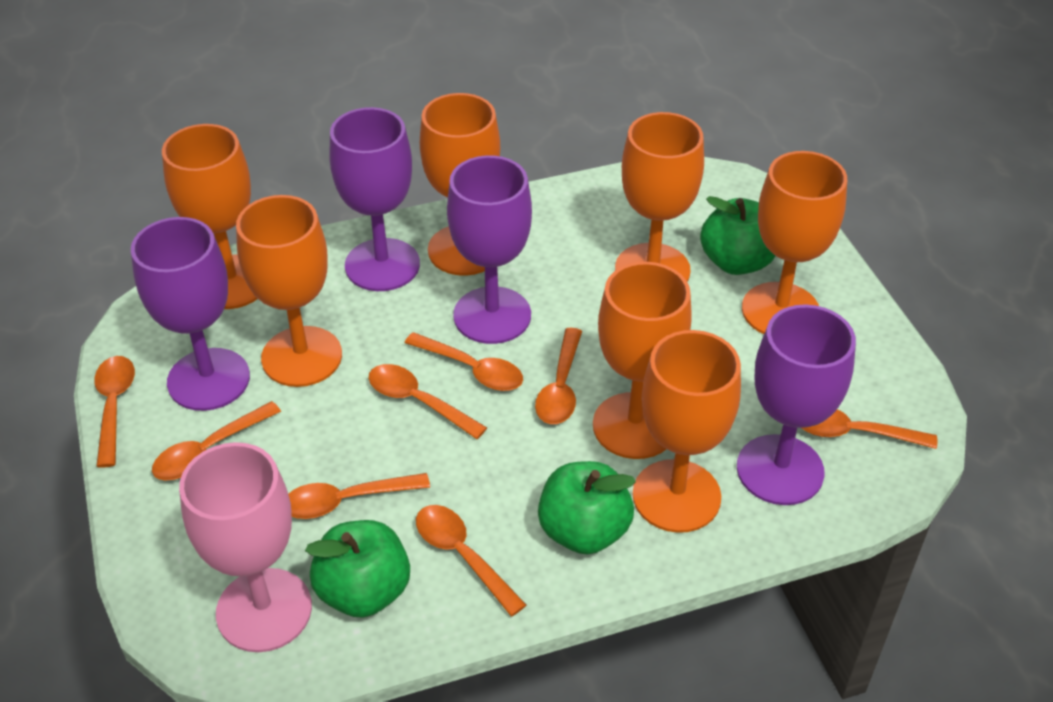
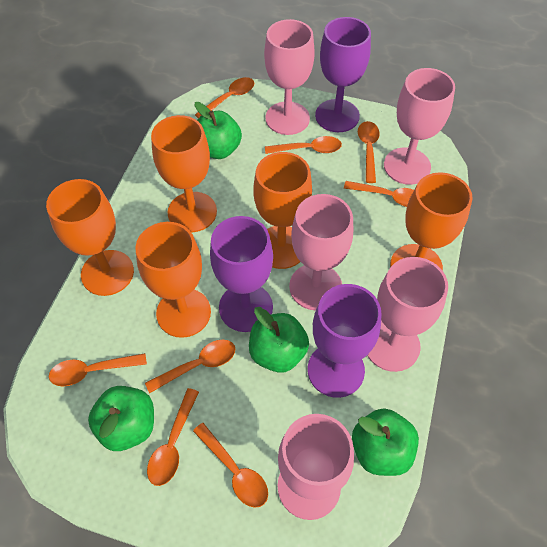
green apple: [305,520,410,618] [538,461,636,555] [700,196,775,275] = 3 -> [88,386,154,451] [194,102,242,159] [249,307,309,373] [352,408,419,476] = 4
orange goblet: [162,124,258,309] [236,195,342,387] [420,93,500,276] [593,262,692,459] [615,112,704,282] [633,330,741,533] [742,151,847,334] = 7 -> [46,179,134,296] [136,222,211,338] [151,115,217,232] [253,152,312,269] [390,172,472,271] = 5
pink goblet: [179,442,312,652] = 1 -> [264,19,315,135] [278,414,354,520] [289,194,353,310] [367,257,448,372] [384,68,455,185] = 5
purple goblet: [131,217,250,411] [329,107,420,291] [447,155,532,344] [737,304,856,505] = 4 -> [210,216,273,332] [308,284,382,398] [315,17,371,132] = 3

